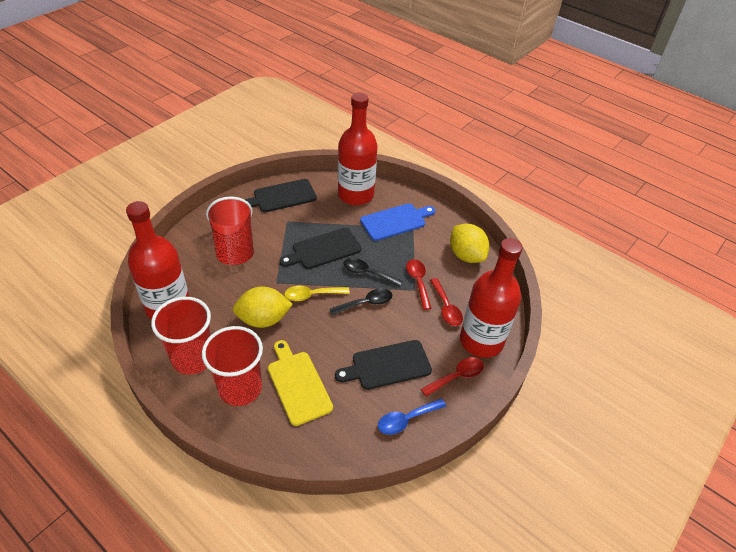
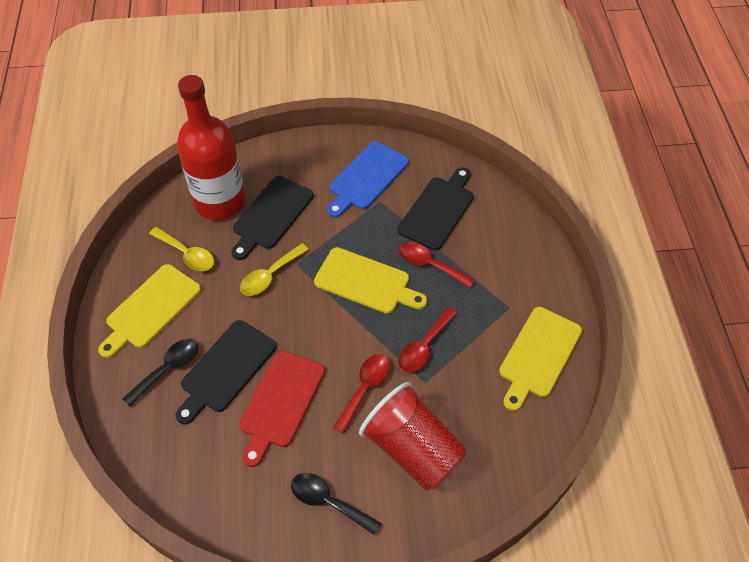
blue spoon: [378,398,446,435] = 1 -> none = 0
red bottle: [126,201,189,320] [338,93,378,205] [460,238,523,358] = 3 -> [177,75,246,220] = 1
red cup: [151,297,211,375] [202,326,263,406] [206,197,254,265] = 3 -> [359,382,467,491] = 1
red cutting board: none = 0 -> [239,350,325,467] = 1
yellow cutting board: [268,340,333,426] = 1 -> [98,264,201,358] [314,247,427,314] [499,307,582,411] = 3
yellow lemon: [233,287,293,328] [450,224,489,263] = 2 -> none = 0
yellow spoon: [284,286,350,301] = 1 -> [149,227,214,271] [240,243,309,296] = 2

